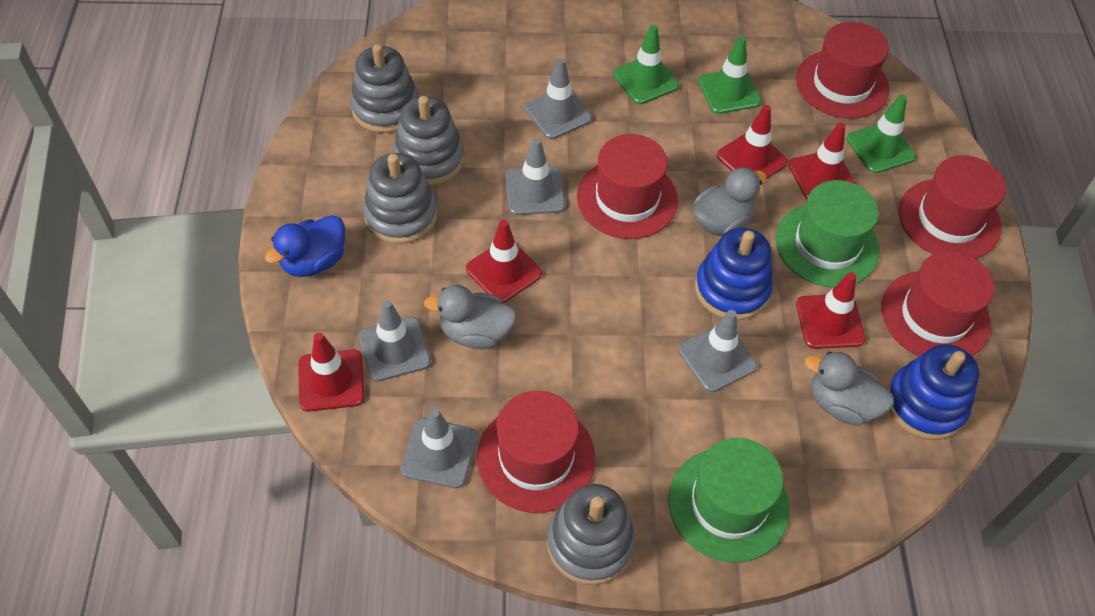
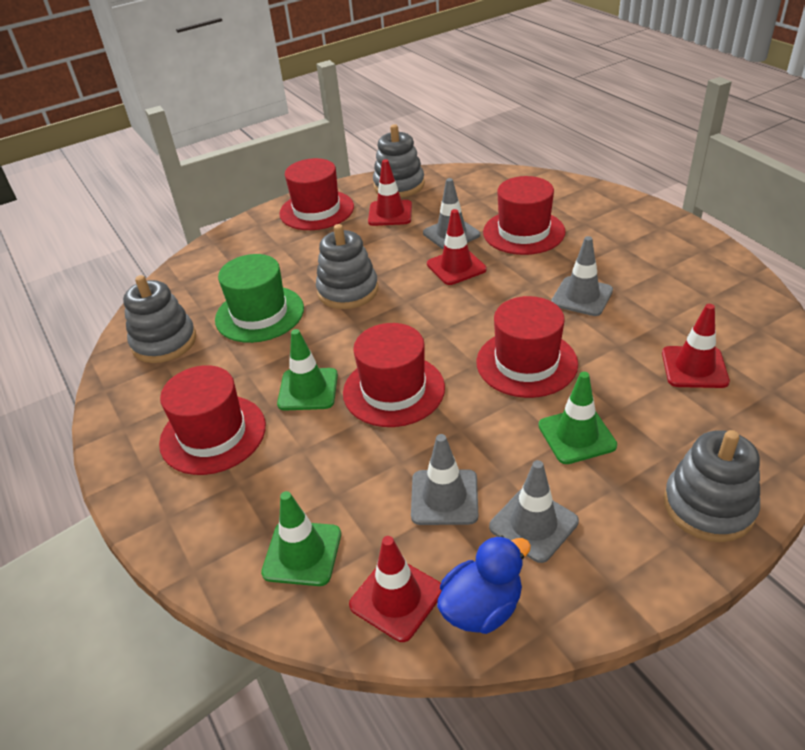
blue stacking toy: [695,228,773,320] [887,344,979,440] = 2 -> none = 0
green hat: [668,438,789,563] [776,180,880,287] = 2 -> [215,254,304,343] = 1
grey duck: [424,285,517,349] [693,167,767,236] [805,351,894,426] = 3 -> none = 0
grey traffic cone: [359,300,431,382] [401,408,478,488] [506,138,565,215] [524,58,592,139] [678,310,757,392] = 5 -> [411,434,478,525] [423,178,480,249] [489,460,579,563] [551,236,613,316] = 4
red traffic cone: [298,332,365,412] [466,220,542,303] [717,105,788,179] [788,123,856,199] [796,272,866,349] = 5 -> [349,536,442,642] [368,159,412,226] [427,209,487,285] [662,304,730,388] = 4

